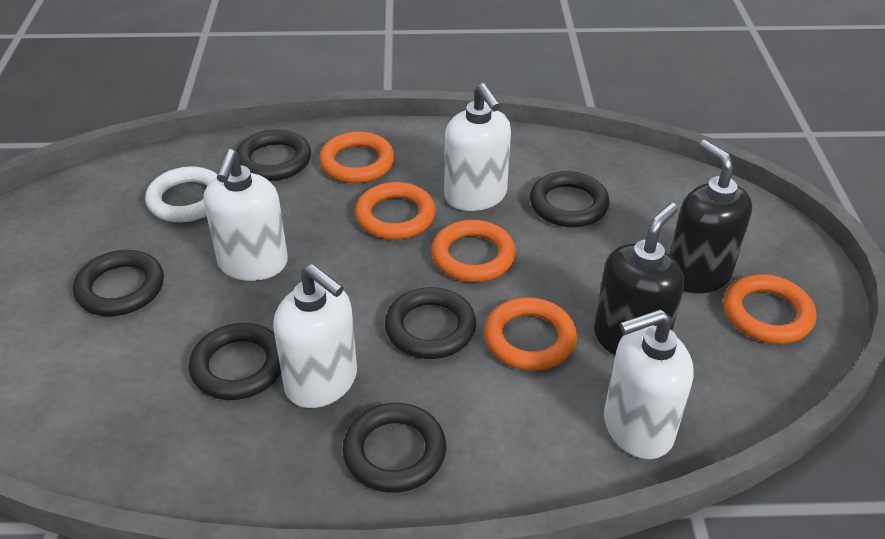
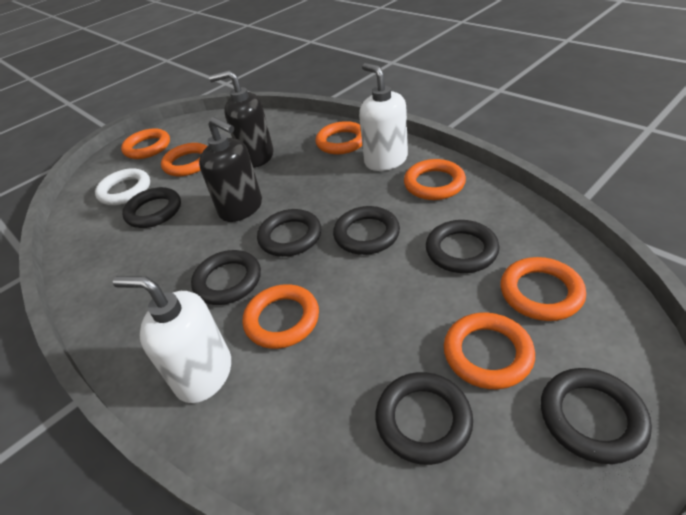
black ring: [73,250,164,316] [189,323,281,400] [236,129,311,181] [342,403,446,493] [385,287,476,359] [530,171,610,228] = 6 -> [122,187,181,228] [191,250,261,305] [257,209,321,257] [333,206,400,255] [375,372,473,465] [426,220,500,273] [541,368,652,464] = 7
orange ring: [319,131,395,183] [355,182,436,240] [431,220,516,282] [484,297,577,371] [723,274,816,344] = 5 -> [121,128,170,159] [161,143,207,176] [243,284,319,349] [315,121,362,154] [404,159,466,200] [444,313,535,389] [501,257,586,321] = 7
white soap dispenser: [203,149,288,281] [273,264,357,408] [444,83,511,211] [604,309,694,459] = 4 -> [113,276,231,403] [359,63,408,171] = 2

